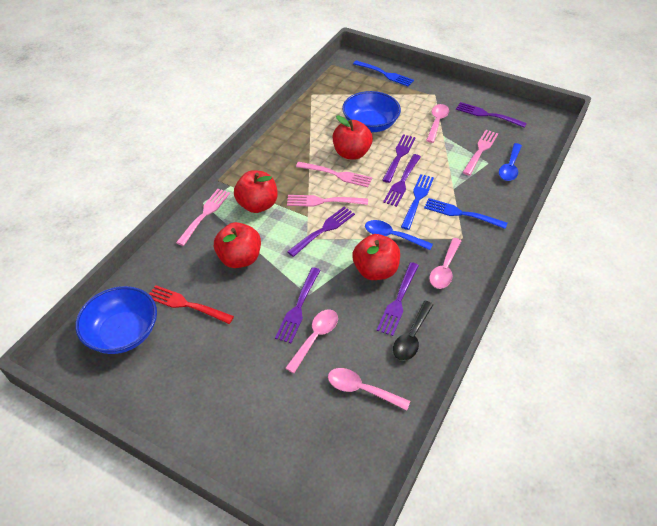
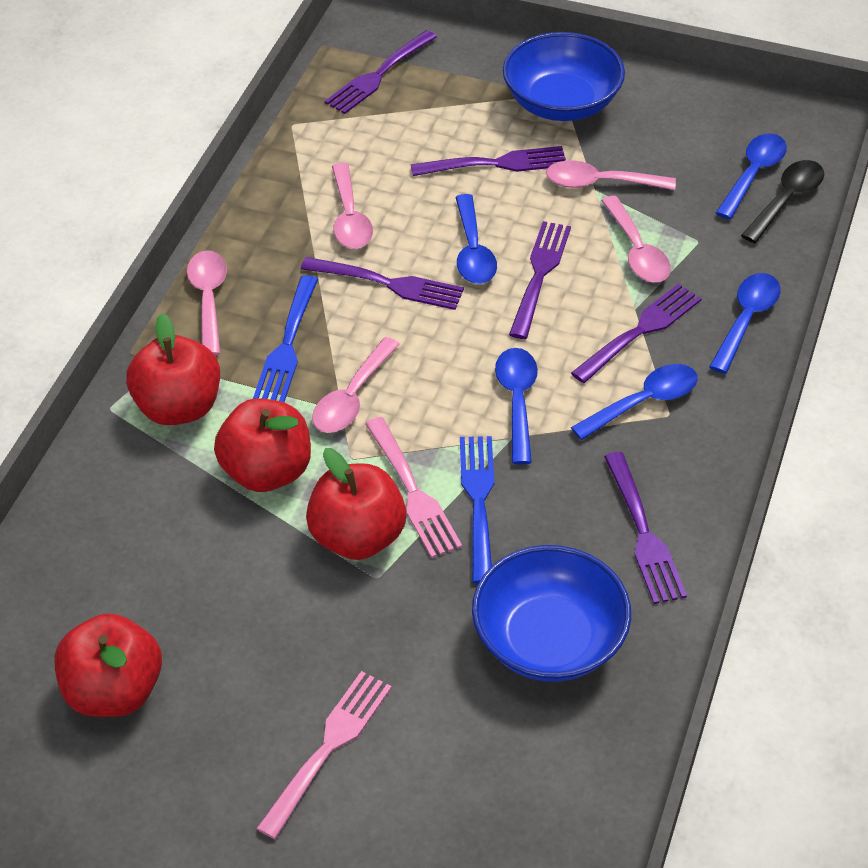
blue fork: [353,60,414,86] [401,174,434,230] [424,198,507,229] = 3 -> [253,275,318,402] [460,436,495,584] = 2
blue spoon: [365,220,433,250] [499,143,522,181] = 2 -> [455,194,497,284] [495,348,538,464] [571,364,698,440] [709,273,781,374] [716,133,787,219] = 5
pink fork: [176,189,230,246] [287,195,368,207] [296,162,372,187] [462,130,498,176] = 4 -> [256,671,392,839] [365,417,462,558] = 2
pink spoon: [285,309,338,373] [328,368,410,411] [426,104,449,143] [429,238,461,289] = 4 -> [187,251,227,355] [312,337,400,433] [332,163,373,249] [546,160,676,190] [601,196,671,283] = 5
red fork: [149,285,234,324] = 1 -> none = 0

